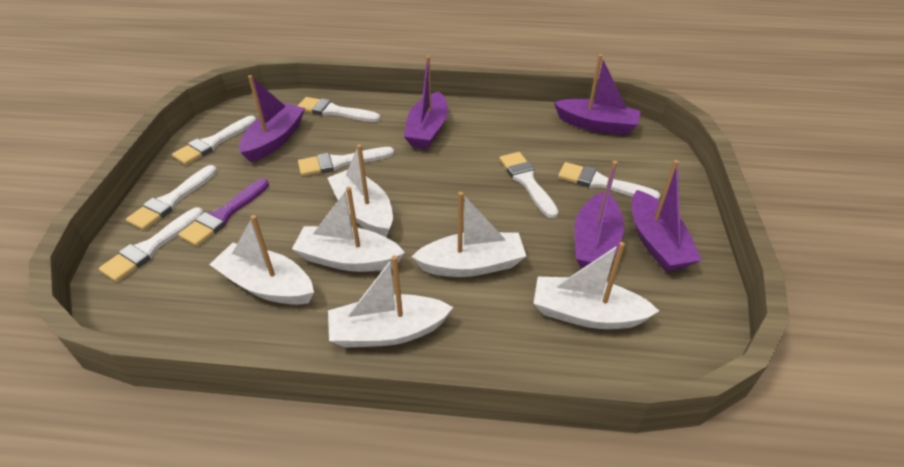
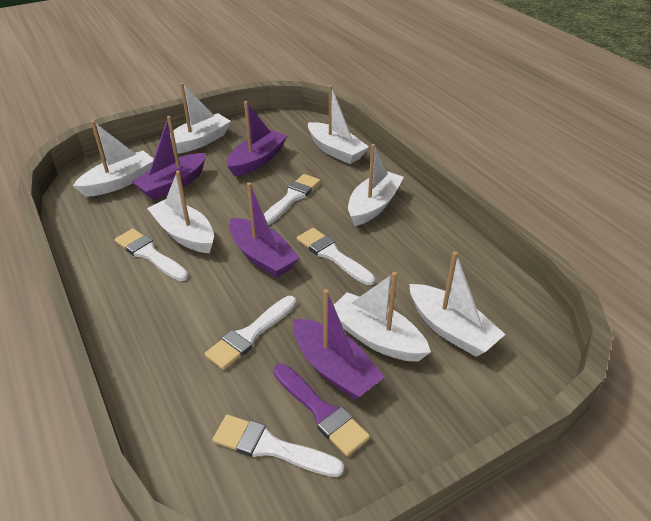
purple boat: [239,75,305,162] [404,56,448,149] [554,54,641,135] [575,161,624,268] [632,160,702,271] = 5 -> [132,116,206,200] [227,101,287,177] [229,182,300,278] [293,289,385,400] = 4
white boat: [209,215,314,305] [292,186,405,272] [328,144,393,237] [328,255,453,348] [412,192,526,277] [533,242,659,329] = 6 -> [73,121,154,197] [147,171,214,253] [170,83,231,154] [308,85,369,164] [334,272,431,361] [348,144,404,226] [409,251,506,357] = 7
white brush: [99,207,204,282] [126,165,217,230] [172,116,256,165] [298,97,381,122] [298,147,394,176] [499,152,559,218] [558,162,660,200] = 7 -> [115,228,189,281] [205,296,297,370] [212,414,344,477] [264,174,321,225] [297,228,375,285] = 5

